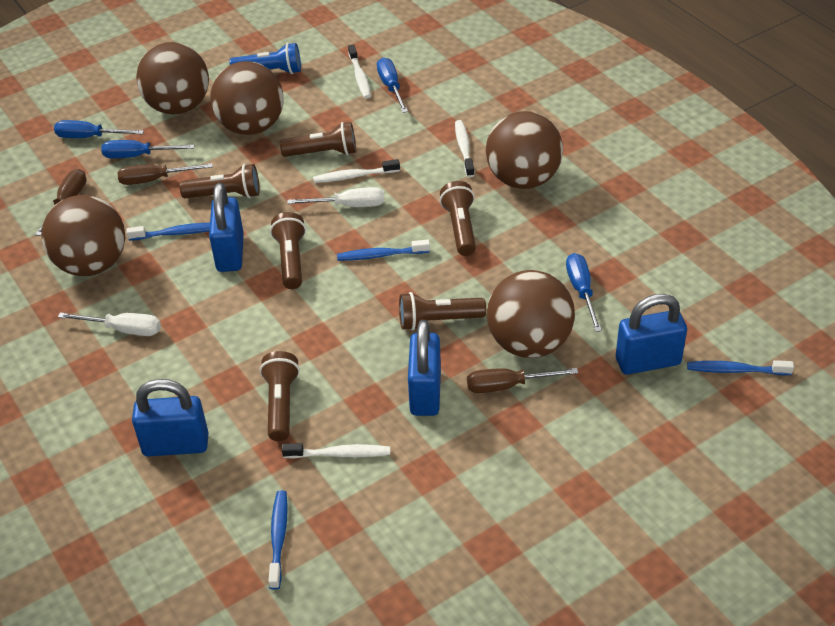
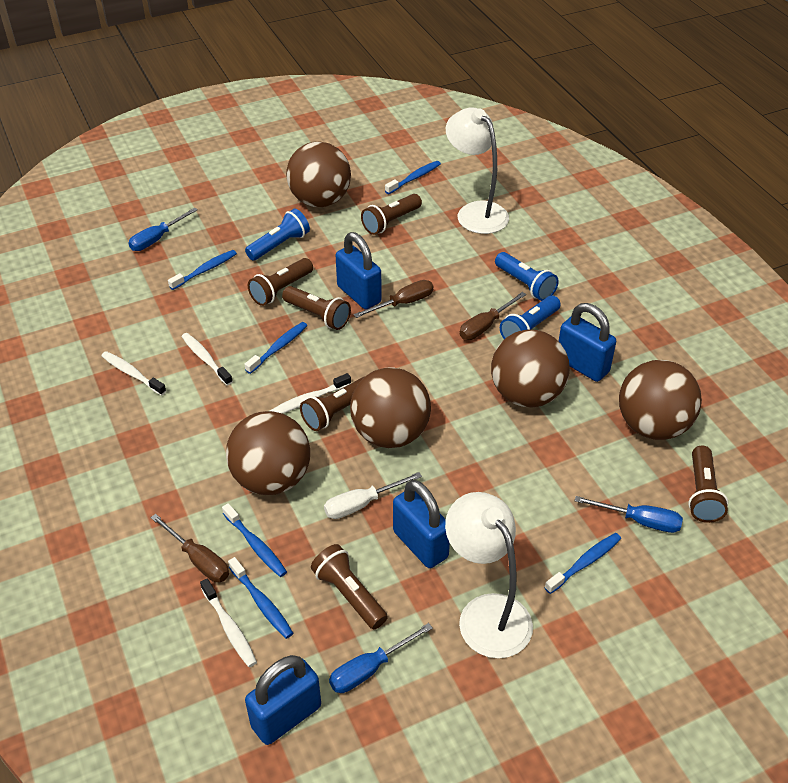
blue flashlight: [229,43,301,74] = 1 -> [245,209,310,261] [495,252,559,301] [500,295,561,339] = 3
blue screwdriver: [54,120,144,138] [101,140,194,158] [377,57,408,113] [566,253,602,332] = 4 -> [128,207,198,251] [329,623,433,693] [575,496,683,533] = 3
blue toothbrush: [127,223,210,241] [268,490,288,590] [337,240,430,261] [687,360,794,375] = 4 -> [168,250,237,290] [222,503,287,577] [228,557,293,639] [244,322,308,374] [385,161,441,194] [544,533,621,594] = 6
white lamp: none = 0 -> [445,492,533,659] [446,107,509,234] = 2
white screwdriver: [58,312,161,336] [287,187,384,207] = 2 -> [324,472,422,519] = 1

